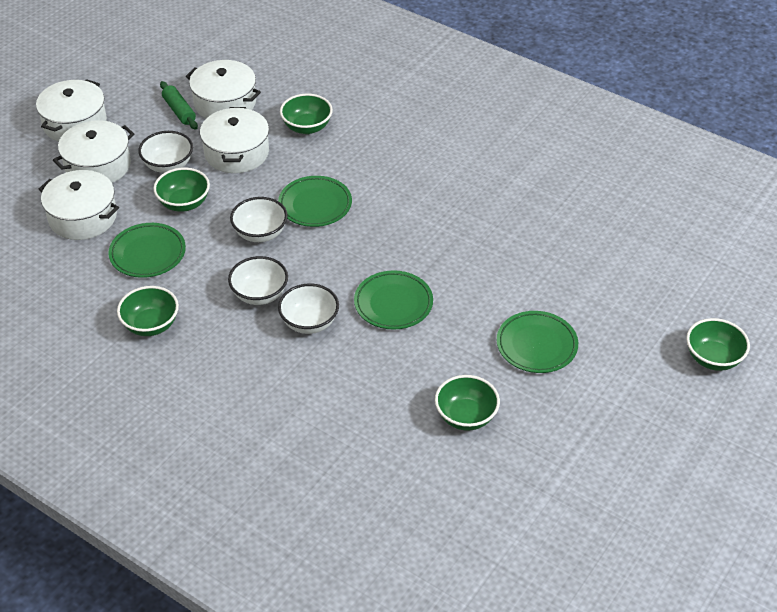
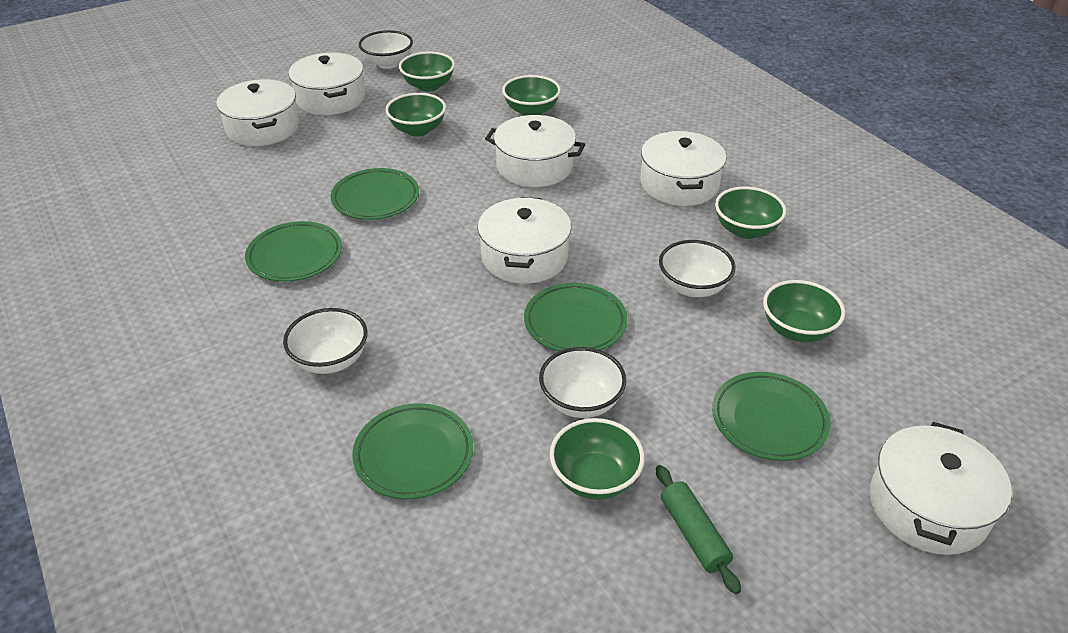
green bowl: [117,286,179,336] [153,168,210,212] [280,94,333,134] [435,375,500,431] [686,318,750,371] = 5 -> [385,93,446,137] [399,52,455,92] [502,75,561,116] [550,418,645,500] [715,186,786,239] [763,280,845,342] = 6
green plate: [108,223,186,278] [278,176,352,227] [354,270,433,330] [497,311,578,373] = 4 -> [245,221,342,282] [331,168,419,220] [352,403,473,499] [524,283,628,352] [712,372,831,461] = 5
white pot: [36,79,107,142] [38,170,119,240] [53,120,134,183] [186,60,261,118] [200,107,269,173] = 5 -> [216,79,299,146] [288,53,365,115] [478,197,571,284] [485,115,585,187] [641,131,726,206] [869,422,1012,555] = 6

